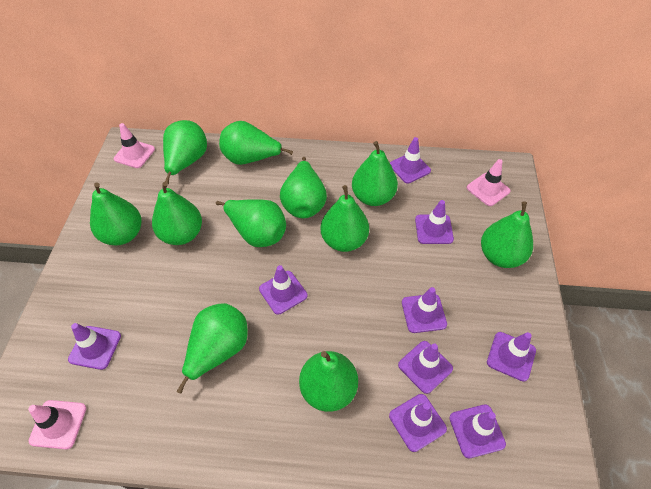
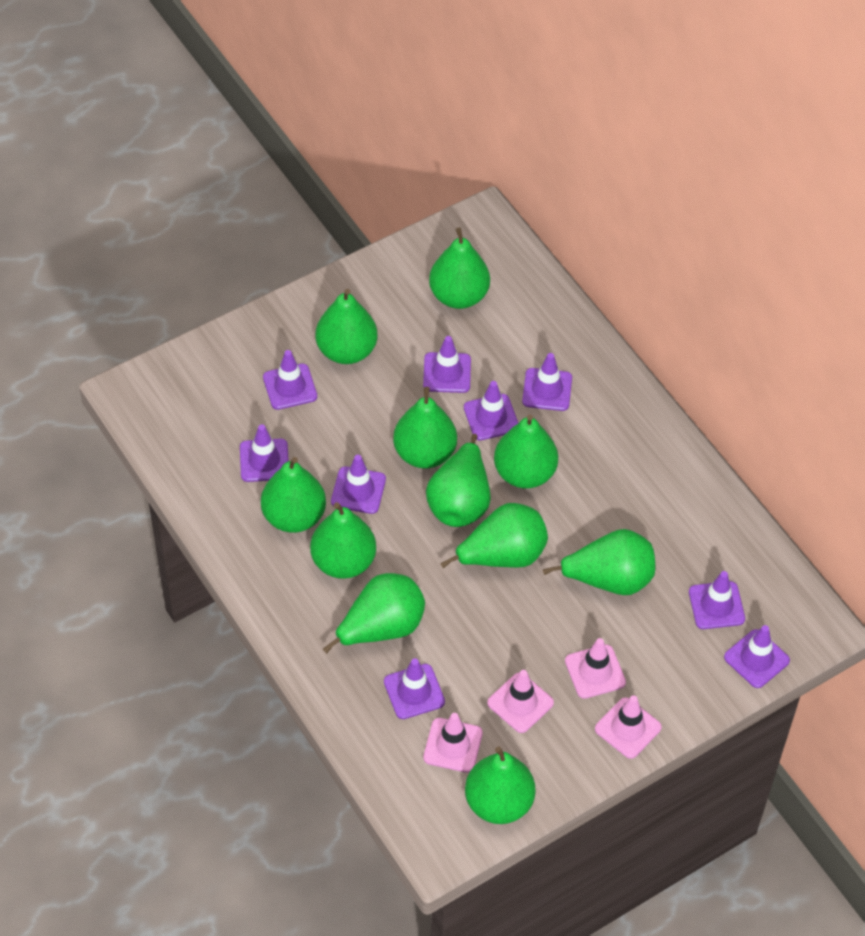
pink traffic cone: [28,400,86,450] [114,123,155,168] [467,159,511,206] = 3 -> [423,713,483,773] [487,670,554,733] [565,638,626,699] [595,695,662,759] = 4

